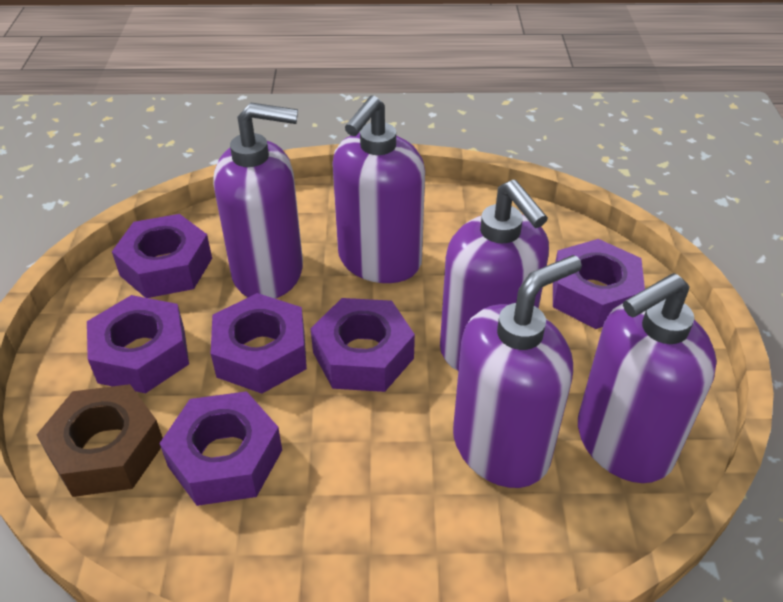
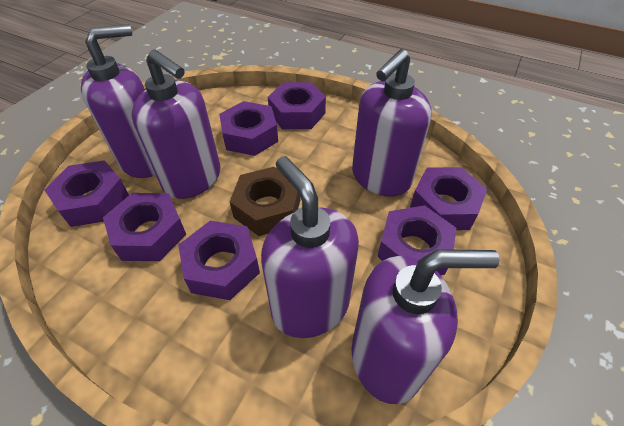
purple nut: [87,295,189,393] [112,214,212,298] [159,391,282,506] [211,293,307,394] [310,298,415,392] [553,239,645,329] = 6 -> [44,160,129,227] [103,193,186,261] [178,221,260,300] [219,101,278,156] [268,82,326,129] [377,205,456,275] [410,167,487,230] = 7

